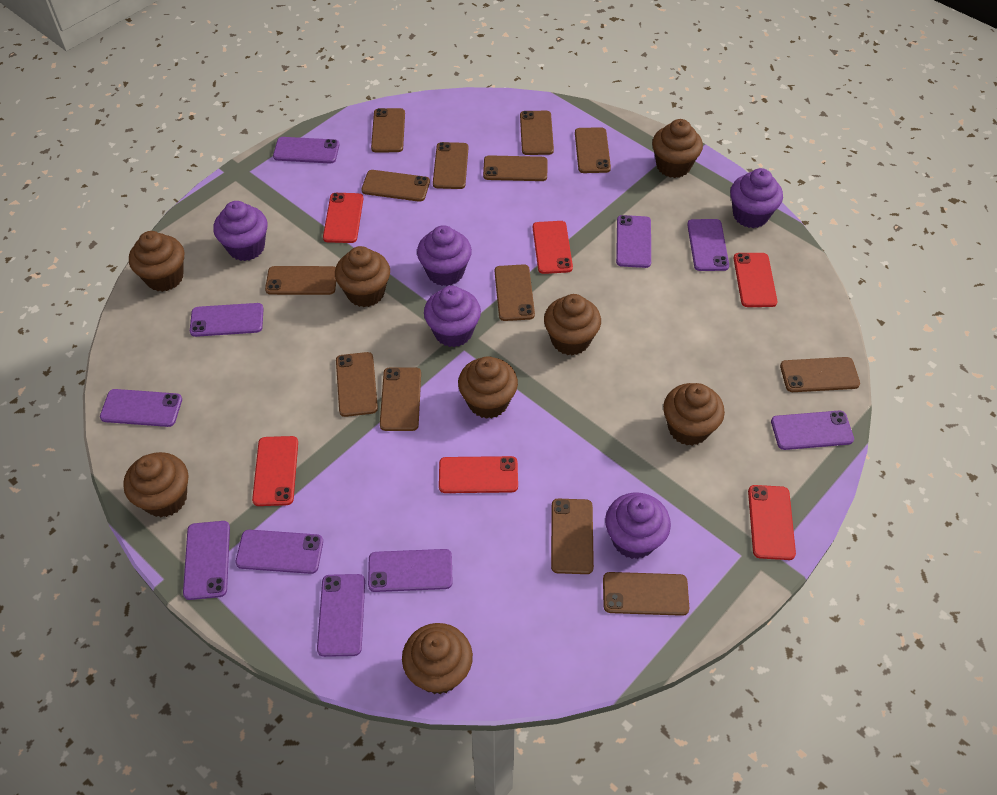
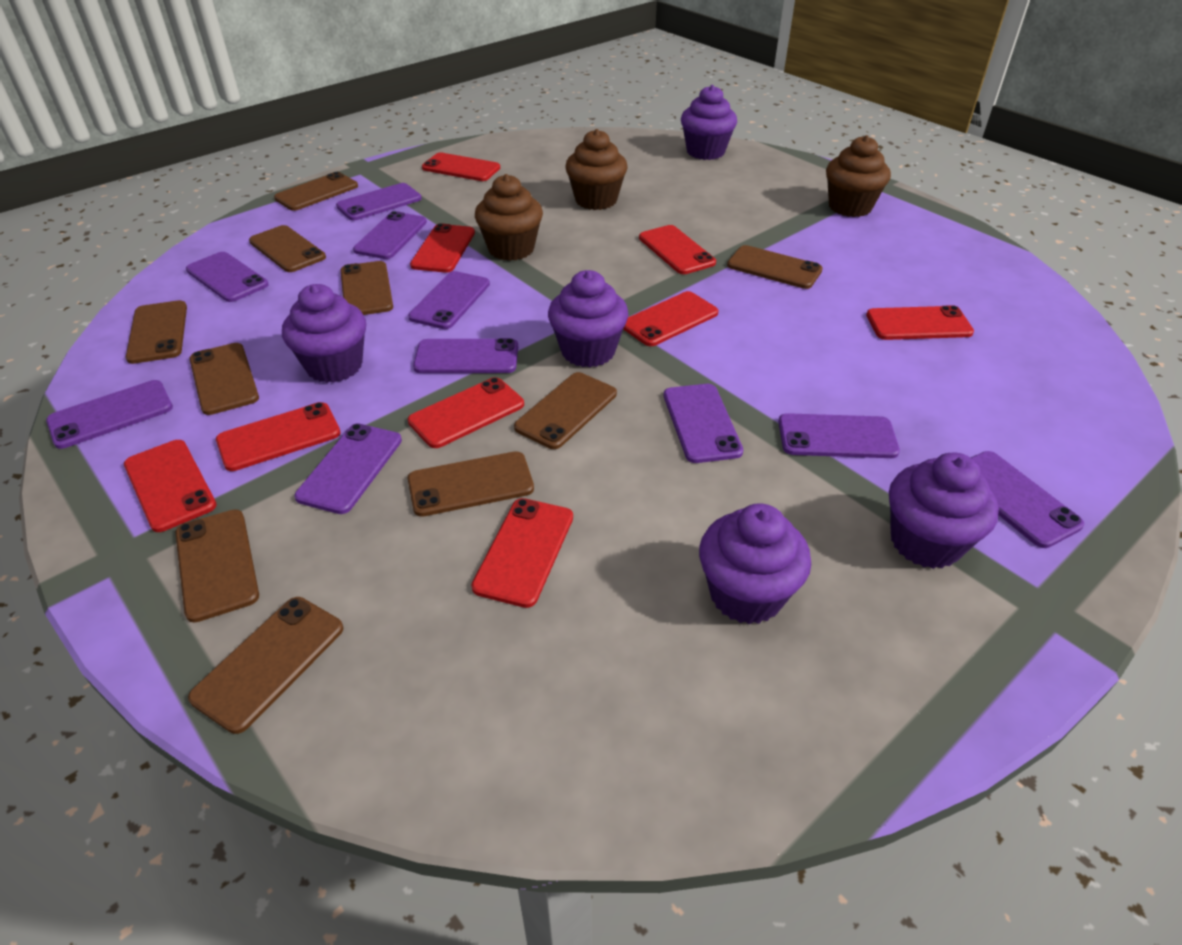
brown cupcake: [123,452,188,517] [129,231,184,292] [335,246,390,307] [402,623,473,694] [458,356,518,419] [544,294,601,356] [652,119,703,178] [663,383,725,446] = 8 -> [475,174,543,261] [565,129,627,210] [826,135,891,217] = 3
brown phone: [265,266,336,295] [336,352,378,417] [361,170,430,202] [371,108,405,152] [380,367,421,431] [433,142,469,189] [483,155,547,181] [495,264,535,321] [520,111,554,155] [551,499,594,574] [575,127,611,173] [603,572,689,616] [780,357,860,392] = 13 -> [126,300,187,364] [175,509,259,623] [188,597,343,734] [189,343,259,415] [249,225,326,272] [274,172,358,211] [341,261,393,315] [408,451,534,517] [514,372,617,449] [727,245,823,289] = 10
red phone: [252,436,298,506] [323,193,363,243] [439,456,518,493] [533,221,573,274] [733,253,777,307] [748,485,796,560] = 6 -> [124,440,217,532] [216,402,340,471] [408,377,524,448] [410,223,475,273] [422,152,500,181] [471,498,573,608] [623,291,719,346] [639,225,716,274] [866,305,974,340] = 9

